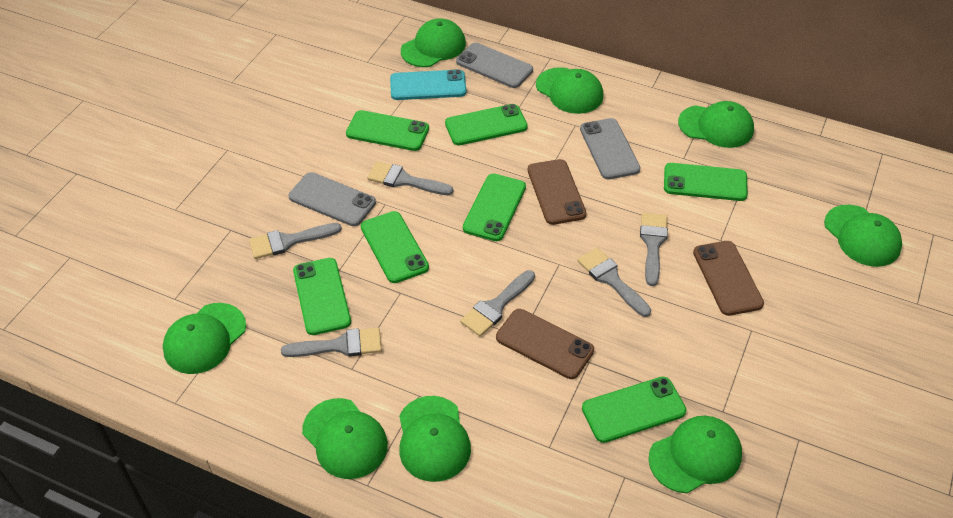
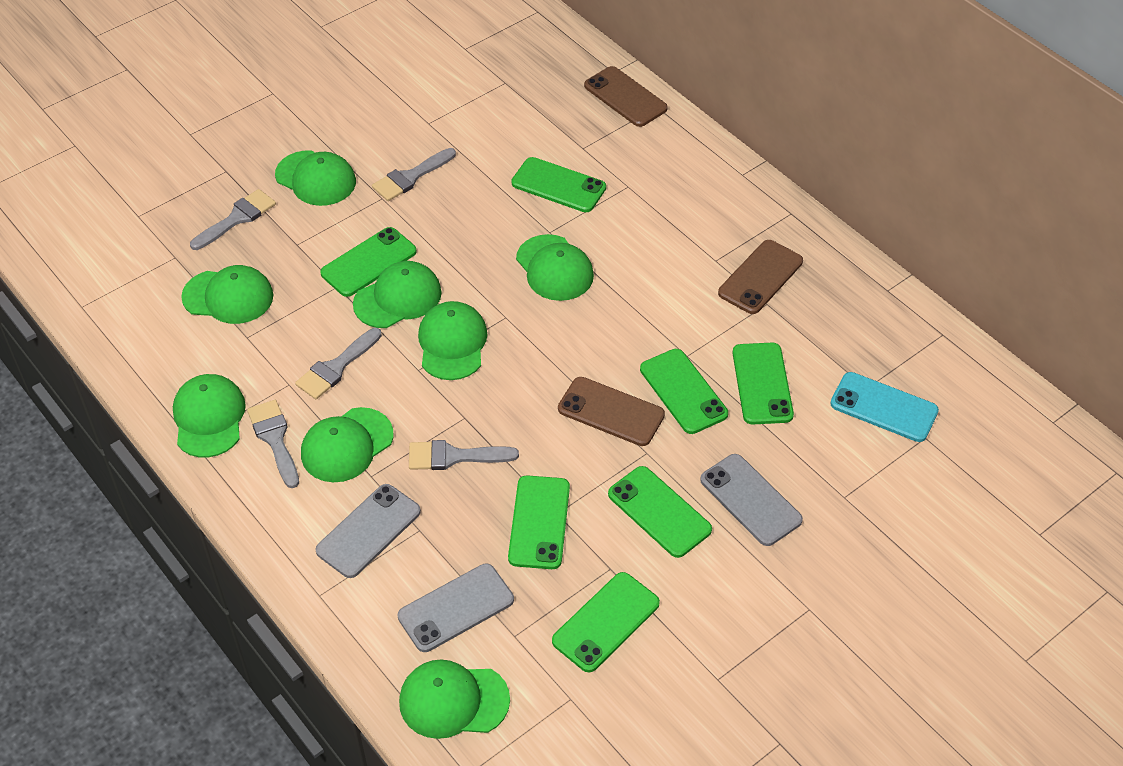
grey brush: [249,223,342,259] [281,328,382,357] [367,162,454,195] [460,270,535,337] [577,248,651,317] [640,213,668,286] = 6 -> [190,189,276,250] [247,400,299,488] [295,328,382,399] [372,148,456,201] [409,440,519,470] = 5

